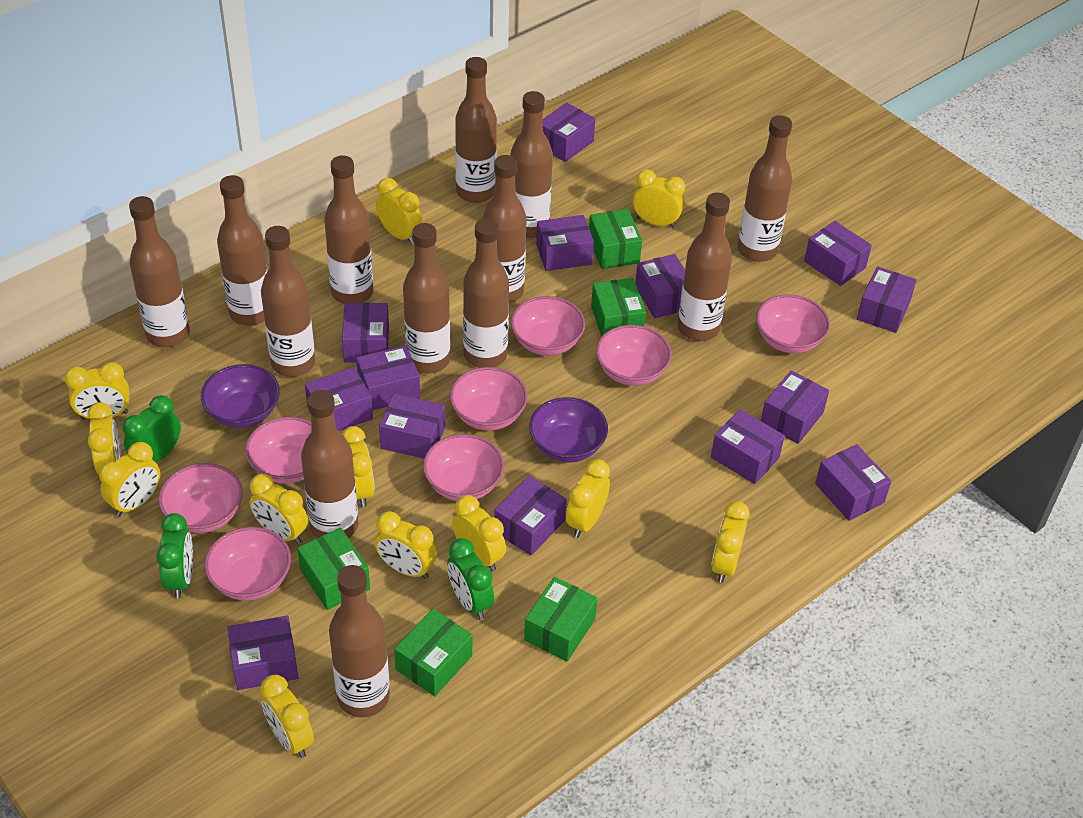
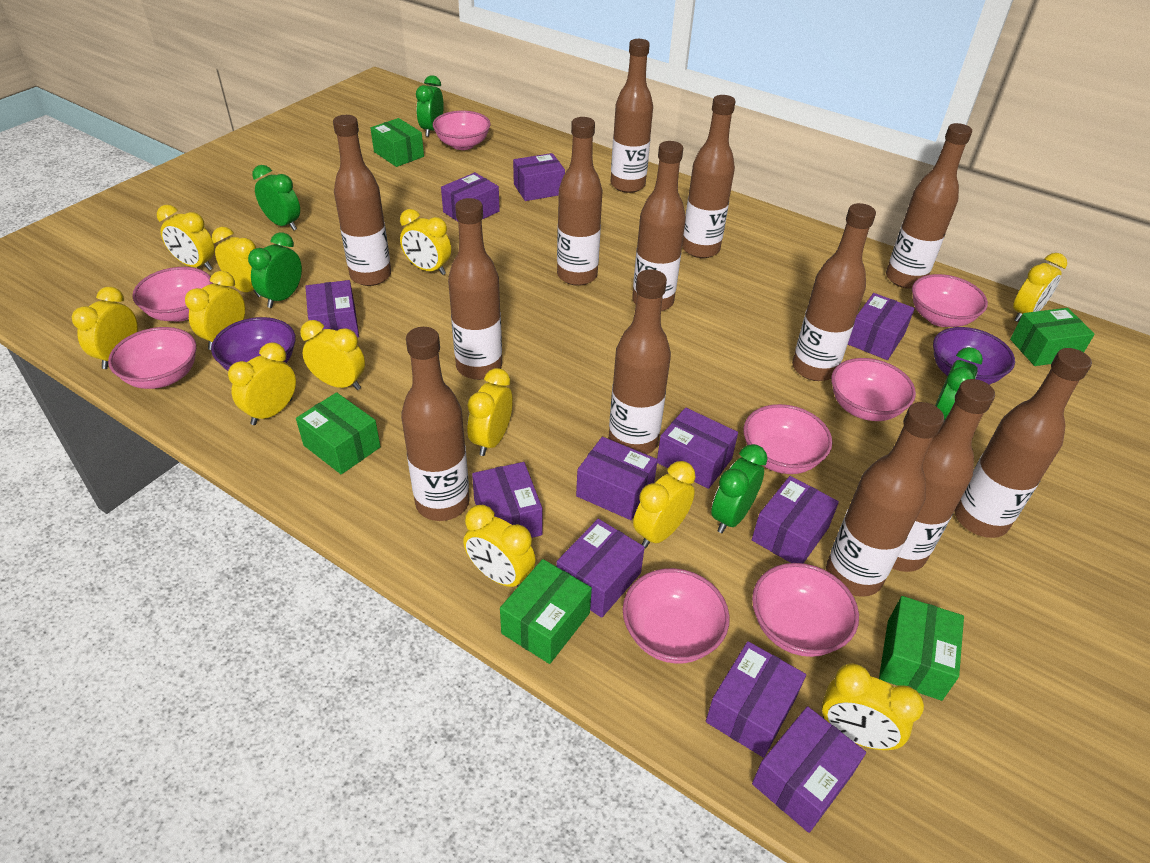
green clock: [123,395,181,462] [156,513,193,598] [447,538,494,620] = 3 -> [248,232,302,308] [252,165,300,231] [416,75,444,137] [711,444,768,533] [935,347,983,423] = 5
purple box: [227,615,298,690] [305,367,373,431] [342,303,389,363] [356,346,420,410] [379,393,445,459] [494,476,567,555] [536,215,594,271] [543,103,595,162] [635,254,685,318] [711,409,785,484] [761,371,829,444] [804,221,872,286] [815,444,891,521] [857,266,917,333] = 14 -> [305,280,359,338] [441,172,500,221] [472,462,543,538] [513,153,565,201] [557,519,645,618] [576,437,658,520] [657,407,738,489] [706,641,806,758] [752,476,839,563] [752,706,866,833] [848,293,915,360] = 11

